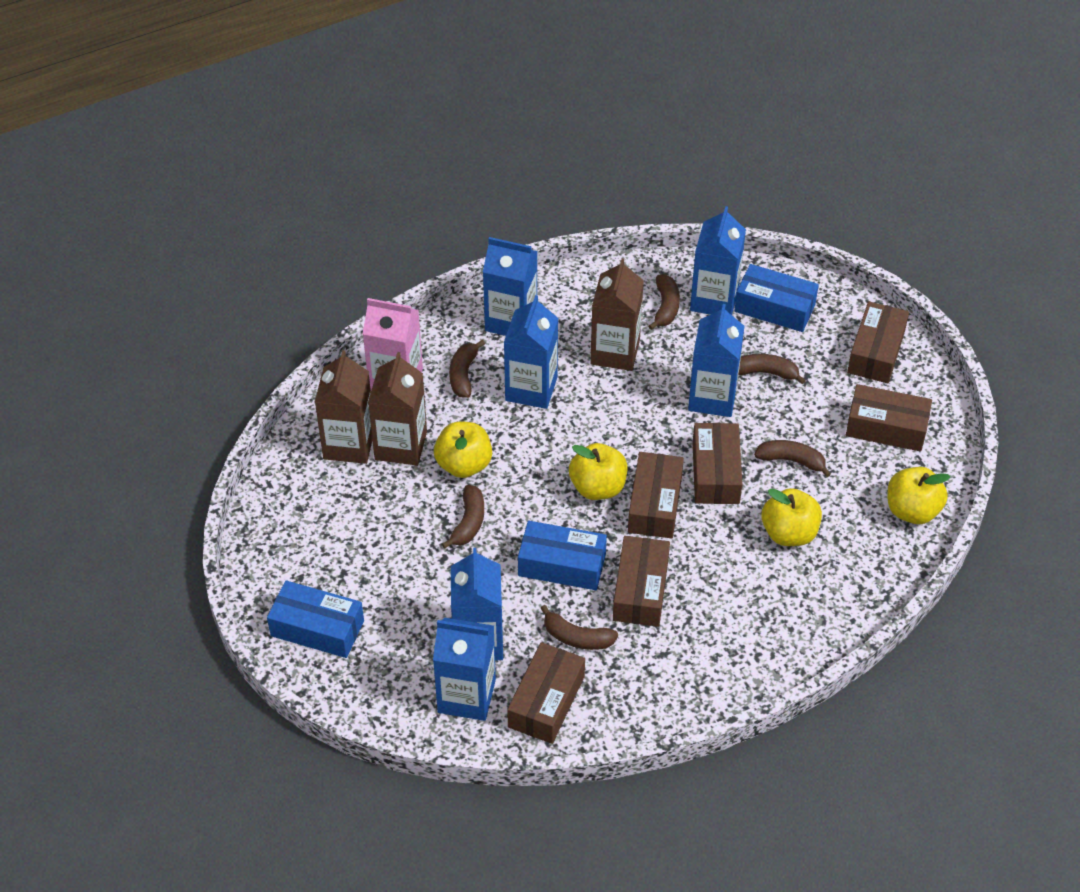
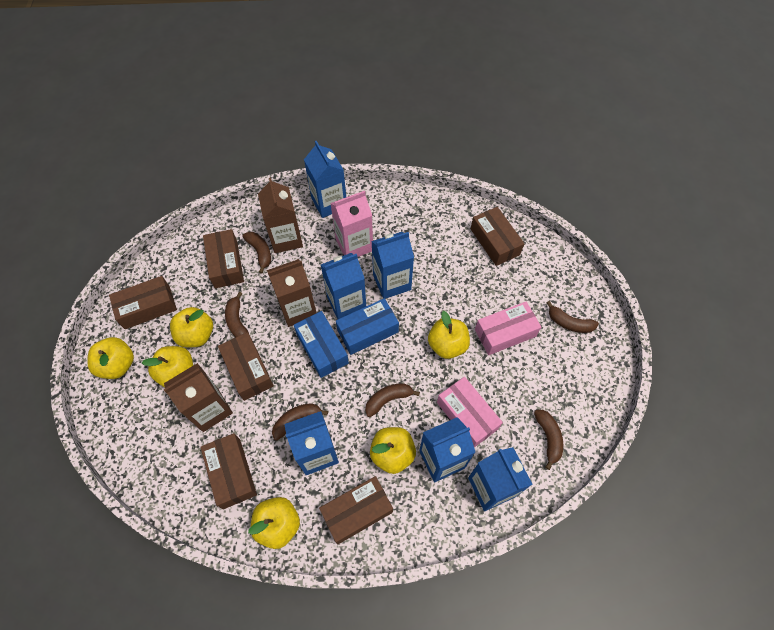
blue box: [267,580,364,658] [518,521,607,590] [734,264,819,332] = 3 -> [294,311,349,378] [336,298,399,355] = 2
pink box: none = 0 -> [437,377,503,448] [475,302,541,355] = 2
yellow apple: [434,422,492,478] [569,443,627,500] [761,488,822,546] [887,467,950,524] = 4 -> [87,337,134,379] [142,346,193,387] [170,307,213,347] [248,497,300,549] [370,427,416,474] [428,311,470,359] = 6

